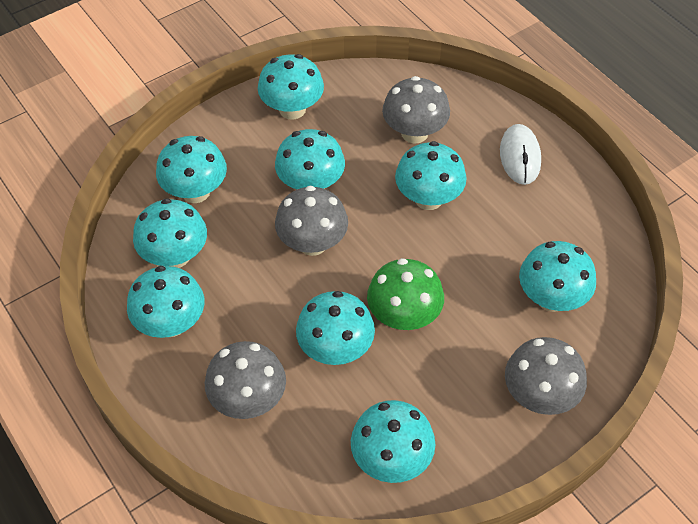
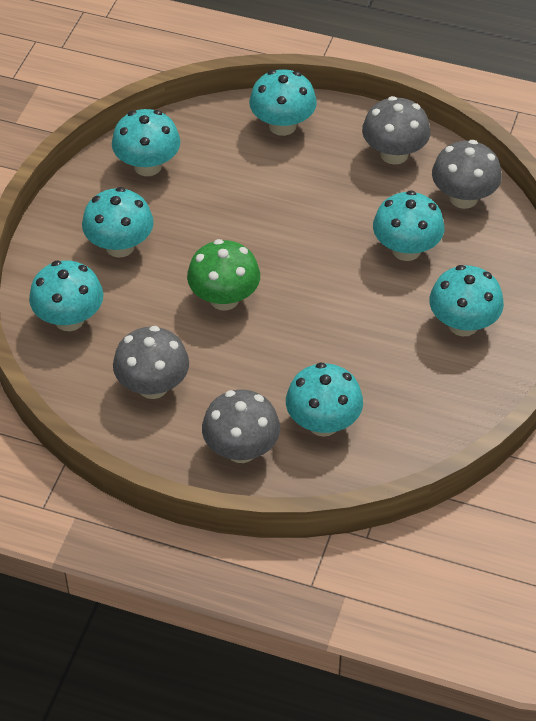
turquoise mushroom: [127,266,204,338] [133,198,207,268] [156,136,227,203] [258,54,324,120] [275,129,345,190] [296,291,375,365] [351,400,435,483] [395,141,467,210] [519,241,596,312] = 9 -> [29,260,103,331] [82,187,154,258] [112,109,181,176] [249,69,317,136] [286,362,363,437] [373,190,444,261] [429,265,504,336] = 7
white mouse: [500,124,541,185] = 1 -> none = 0

